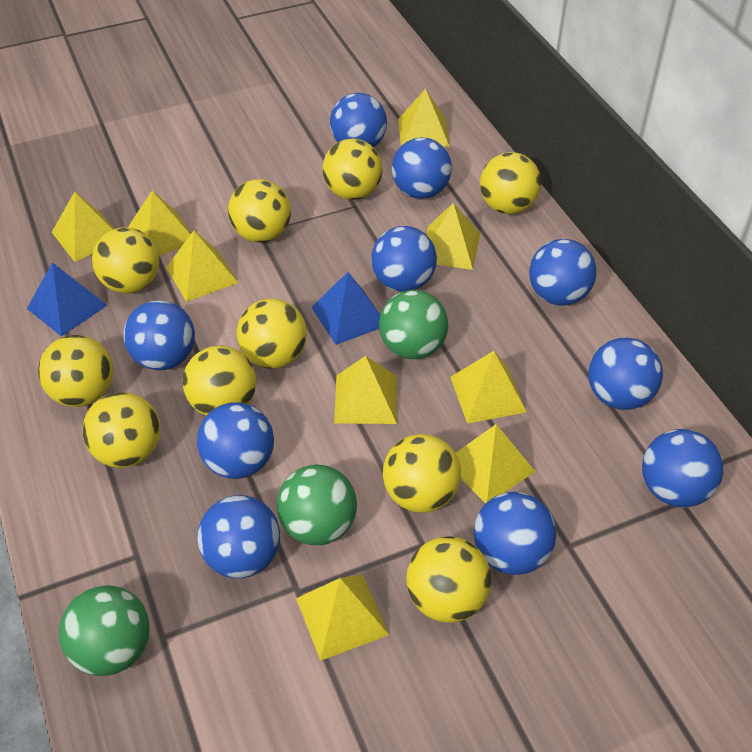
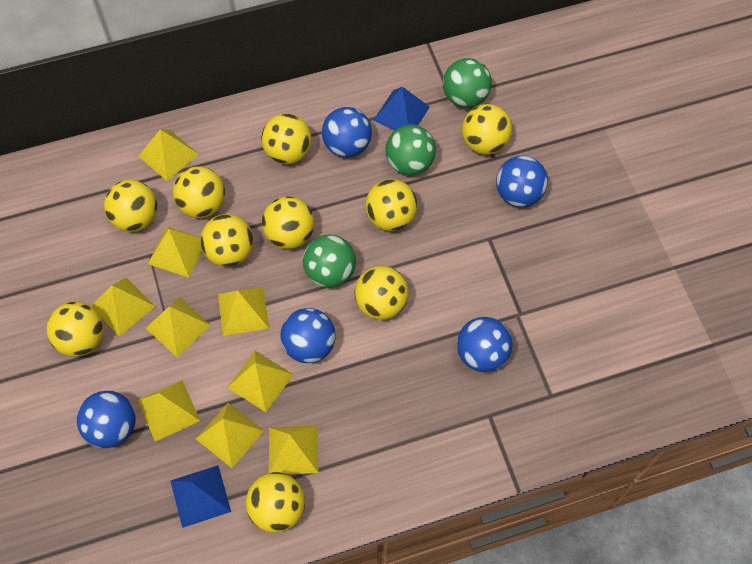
blue ball: [123,300,195,370] [197,402,274,479] [197,495,280,578] [330,93,387,147] [371,226,437,292] [392,137,452,199] [474,492,556,575] [529,239,596,306] [588,338,663,410] [642,429,723,507] = 10 -> [77,391,136,448] [280,308,336,363] [322,107,372,158] [457,317,513,372] [496,156,548,207] = 5

